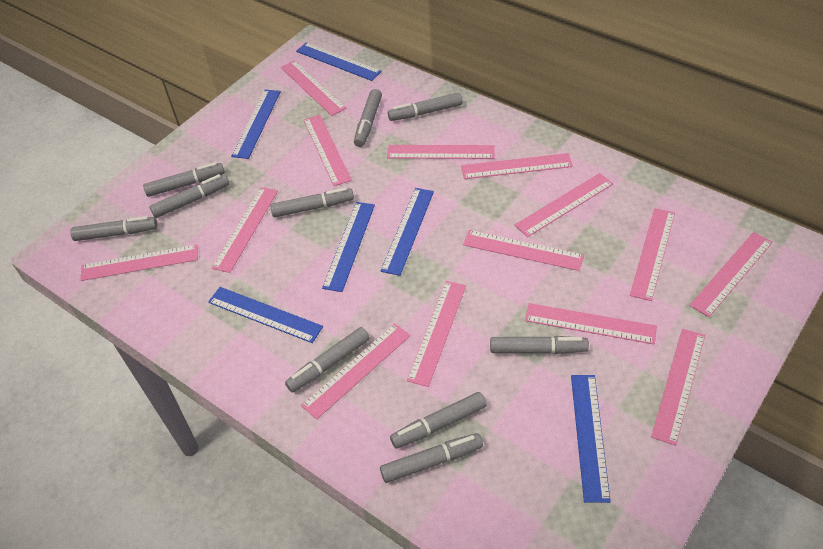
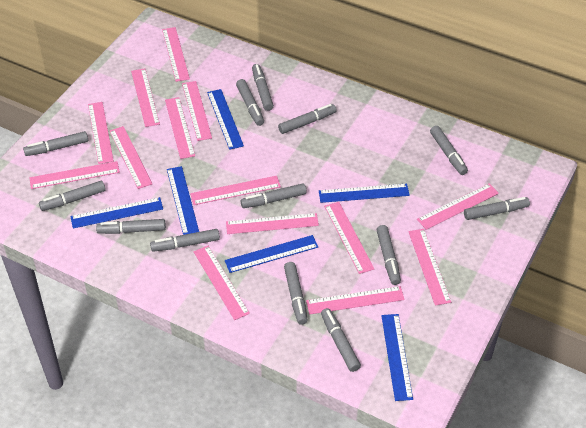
grey marker: [70,216,157,241] [143,162,225,197] [149,174,229,218] [270,188,354,217] [285,327,370,393] [354,89,382,147] [380,433,483,483] [388,93,463,121] [390,392,486,449] [490,336,589,354] = 10 -> [23,131,88,156] [39,181,106,211] [96,219,166,234] [150,229,220,252] [236,79,264,126] [241,183,307,208] [252,64,274,111] [278,104,337,134] [284,262,308,325] [321,308,361,372] [376,225,401,285] [430,126,468,175] [464,197,530,220] = 13

